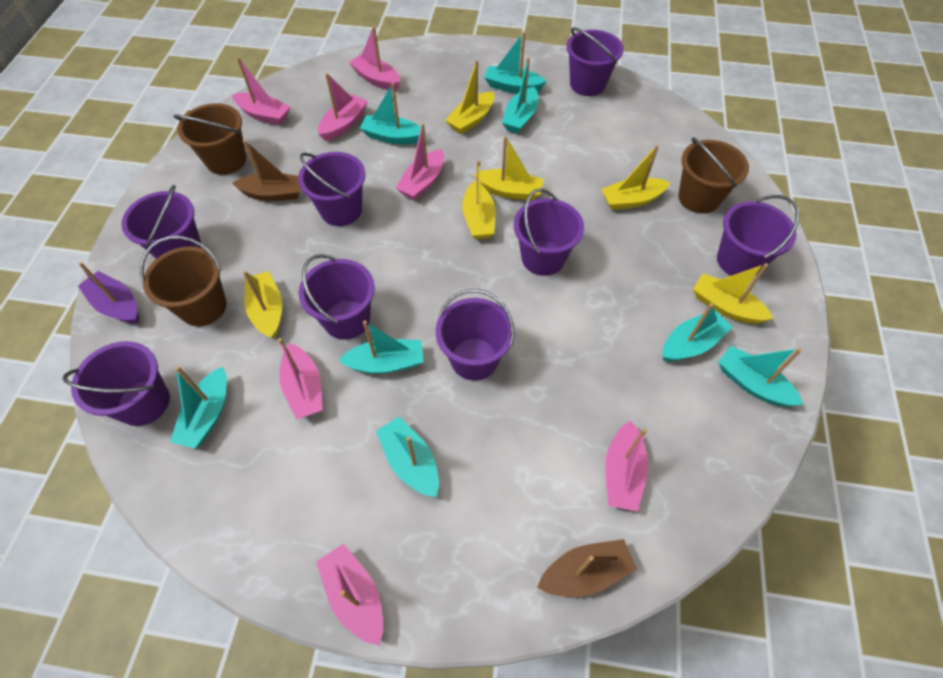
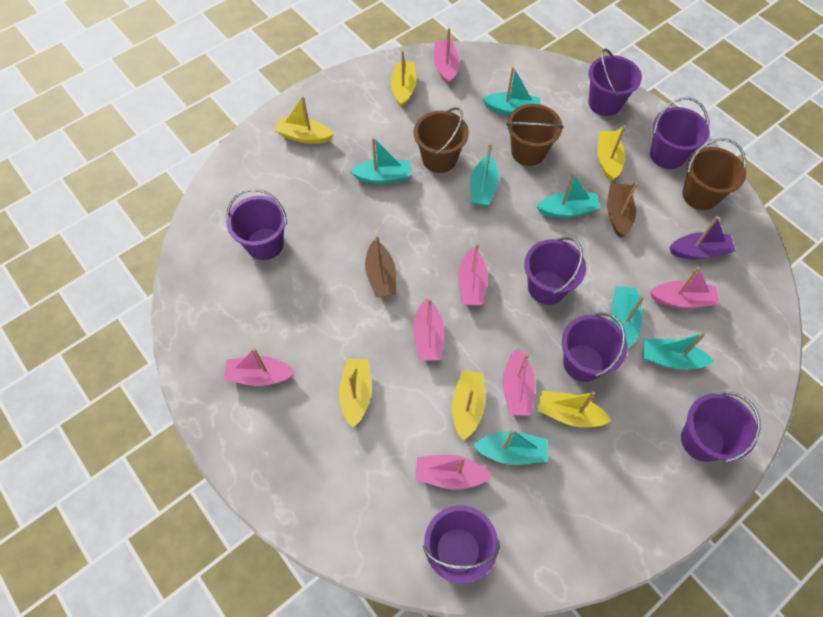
purple bucket: [62,341,170,426] [121,185,201,259] [298,152,366,226] [299,254,375,340] [436,289,515,381] [514,188,584,276] [566,27,624,96] [717,195,800,276] = 8 -> [227,189,287,260] [423,505,500,584] [524,237,586,305] [562,313,627,382] [588,48,642,116] [650,97,710,169] [681,392,761,462] = 7
turquoise boat: [170,366,227,448] [338,320,424,374] [360,83,426,144] [376,417,439,497] [484,32,547,93] [502,57,538,134] [662,303,732,362] [718,346,803,407] = 8 -> [350,137,411,184] [470,143,499,207] [473,429,548,465] [483,67,540,116] [536,173,600,218] [611,286,644,348] [642,332,714,370] = 7

